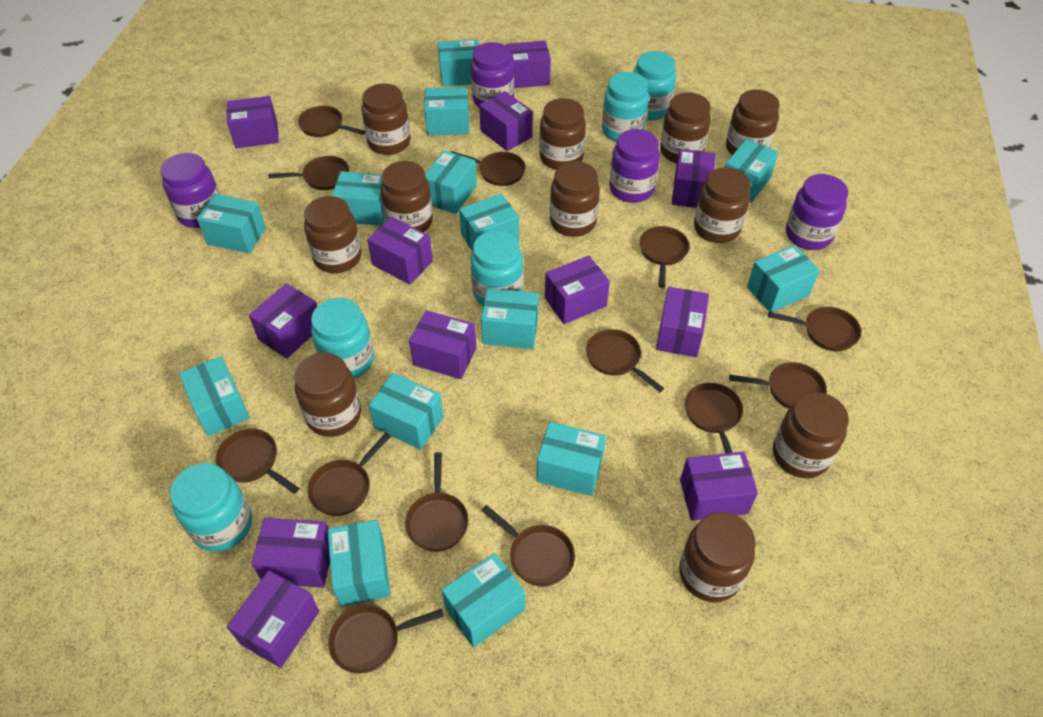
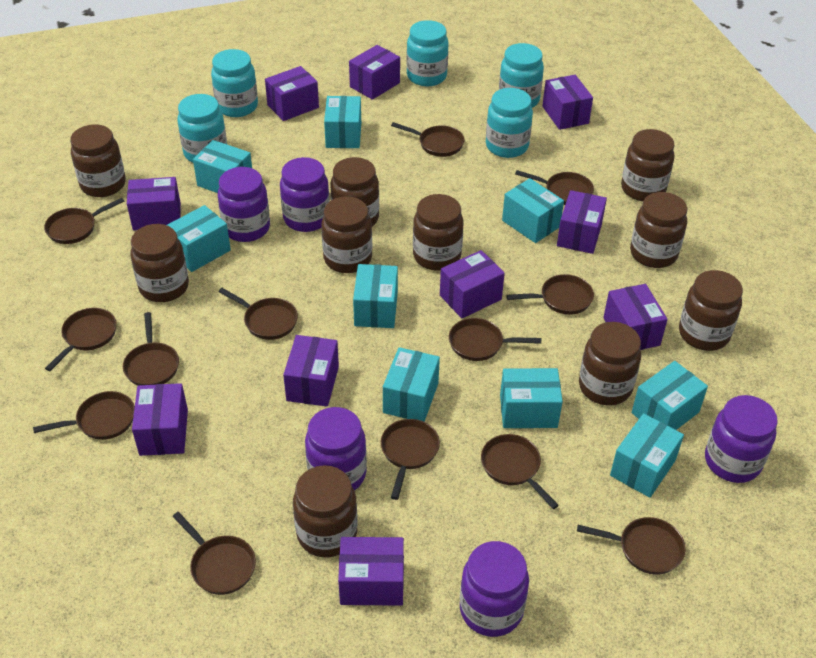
brown jar: [294,352,361,437] [304,196,362,273] [362,83,411,155] [380,161,433,232] [539,98,586,170] [550,161,600,237] [660,92,711,163] [679,512,756,602] [694,167,751,243] [726,90,780,155] [773,392,849,478] = 11 -> [70,124,126,197] [130,224,189,302] [293,465,358,557] [321,196,372,273] [330,157,379,226] [413,194,463,271] [579,322,641,405] [621,129,675,201] [630,192,687,268] [679,270,743,351] = 10
purple box: [227,96,279,148] [227,570,320,668] [249,283,317,358] [251,518,330,588] [367,217,433,285] [409,310,476,379] [479,91,533,151] [506,41,551,88] [545,255,610,324] [656,287,709,357] [672,149,716,208] [680,451,758,521] = 12 -> [127,177,181,231] [132,383,188,456] [265,66,319,121] [283,335,339,406] [338,537,404,606] [349,45,400,100] [440,250,505,318] [542,75,593,130] [557,190,607,254] [603,284,668,350] = 10
purple jar: [160,153,220,228] [471,42,514,107] [609,129,660,203] [786,174,848,250] = 4 -> [218,167,270,242] [280,157,330,232] [305,407,367,491] [460,541,529,637] [705,395,778,483] = 5
turquoise box: [179,356,250,436] [197,194,266,253] [328,520,390,606] [332,171,385,226] [368,373,444,450] [424,87,469,136] [425,150,477,214] [438,39,479,86] [442,553,525,648] [459,194,519,251] [481,288,539,349] [536,422,606,496] [725,139,779,203] [747,245,820,312] = 14 -> [167,205,231,272] [193,140,252,193] [324,96,361,148] [353,264,398,328] [383,347,440,422] [500,368,563,428] [502,178,564,243] [610,413,684,497] [632,361,708,430] = 9

